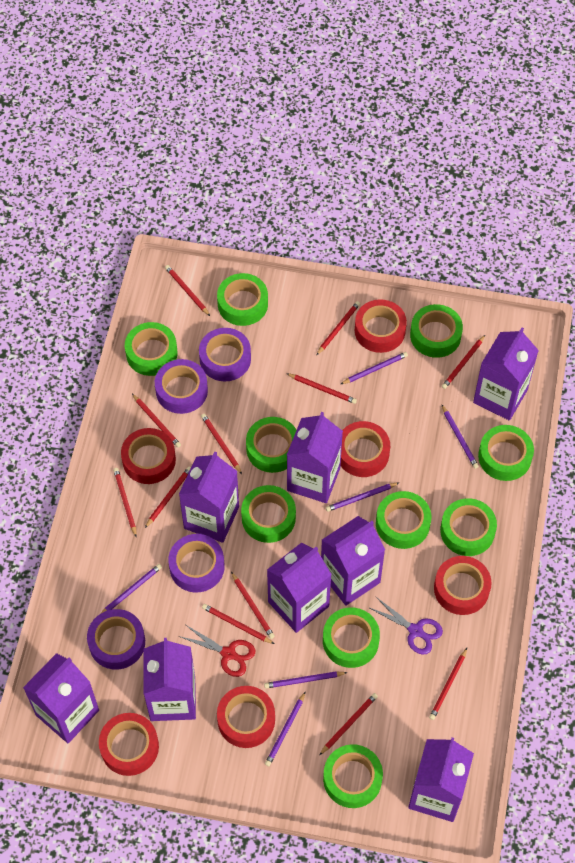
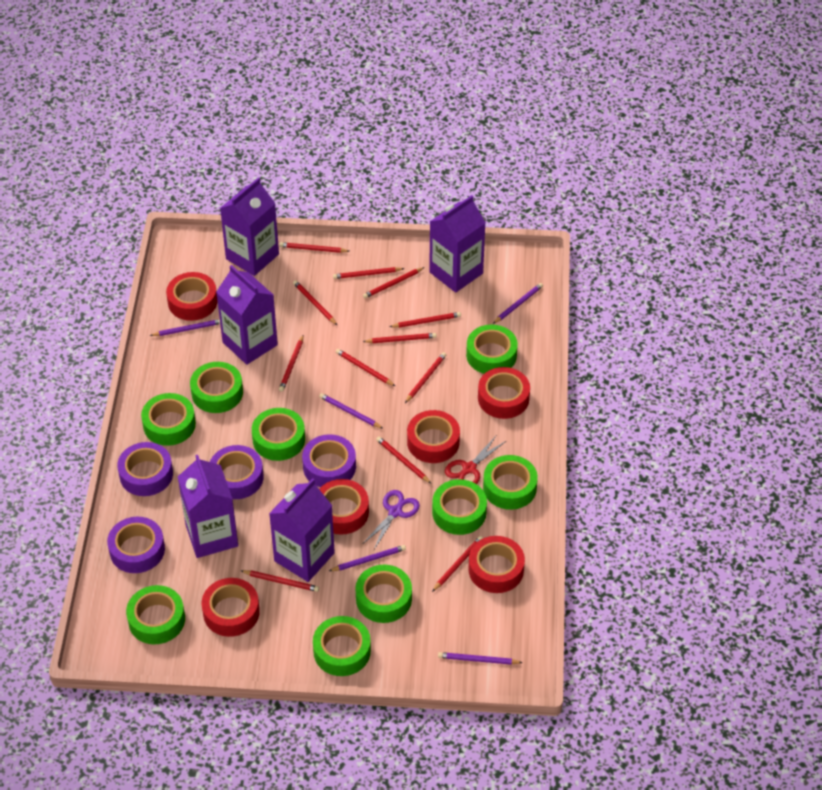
green tape: [125,322,177,376] [217,273,268,326] [241,485,296,543] [246,417,296,473] [323,607,380,668] [323,744,383,808] [376,491,431,549] [410,304,463,358] [440,498,497,556] [478,425,534,481] = 10 -> [126,585,185,644] [141,393,196,446] [190,362,243,413] [252,408,305,461] [313,616,371,676] [355,564,412,623] [432,479,487,535] [466,325,518,374] [483,455,538,510] = 9
purple carton: [23,653,99,743] [143,638,196,721] [179,451,239,543] [267,542,332,633] [287,412,343,503] [321,516,385,606] [408,737,474,822] [473,328,539,421] = 8 -> [178,455,238,558] [216,265,278,365] [220,178,279,276] [269,478,335,582] [429,195,486,292] = 5
purple pencil: [100,564,162,614] [264,671,348,689] [265,691,306,766] [326,483,399,512] [341,352,408,384] [442,405,479,469] = 6 -> [150,319,220,336] [319,393,383,429] [329,545,406,571] [438,652,523,665] [493,283,543,324] = 5

